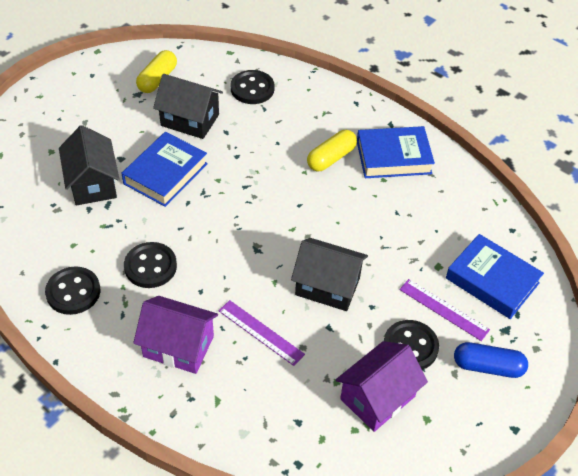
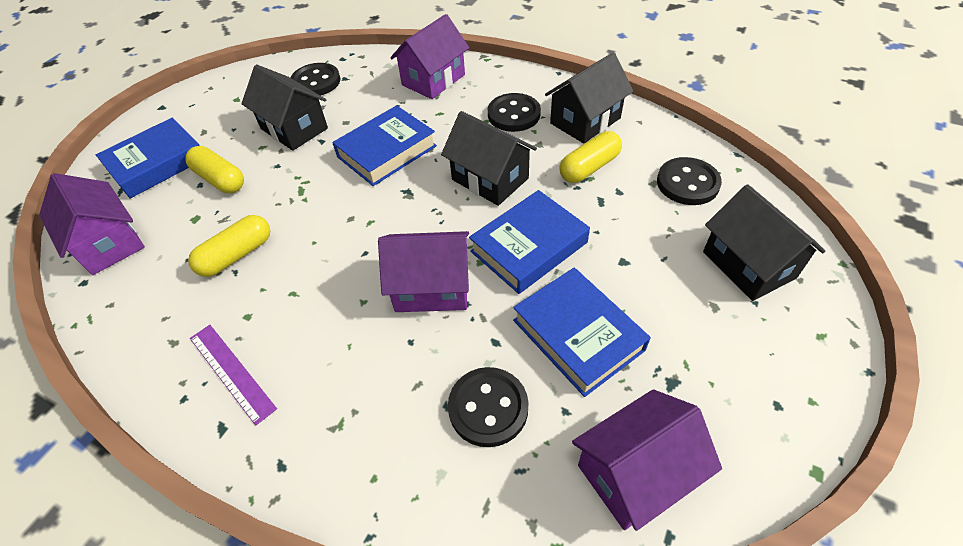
black house: [59,125,120,205] [153,74,223,139] [291,238,368,311] = 3 -> [242,65,328,151] [441,111,537,206] [545,52,633,144] [703,184,825,301] = 4
blue book: [121,132,208,207] [357,126,435,178] [446,234,544,319] = 3 -> [96,118,200,199] [332,105,437,186] [469,190,590,294] [513,268,651,397] = 4
blue capsule: [454,342,528,378] = 1 -> none = 0
purple house: [133,296,218,374] [336,341,428,432] = 2 -> [39,173,145,275] [378,231,469,312] [390,14,469,99] [572,389,722,531] = 4
purple ruler: [219,300,305,366] [399,279,490,341] = 2 -> [190,325,277,426] = 1
yellow capsule: [136,50,177,93] [307,130,357,171] = 2 -> [185,146,244,193] [188,215,270,277] [560,131,622,183] = 3

